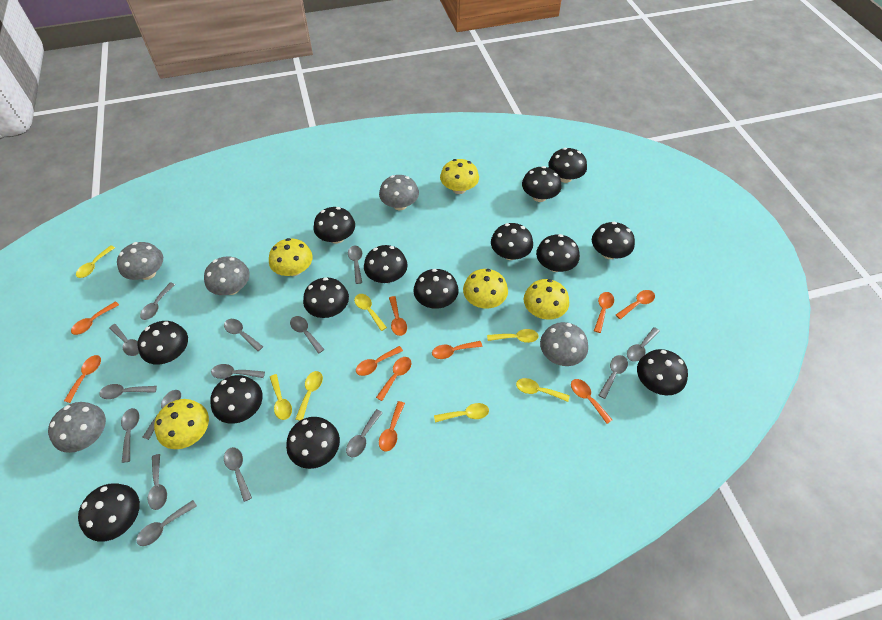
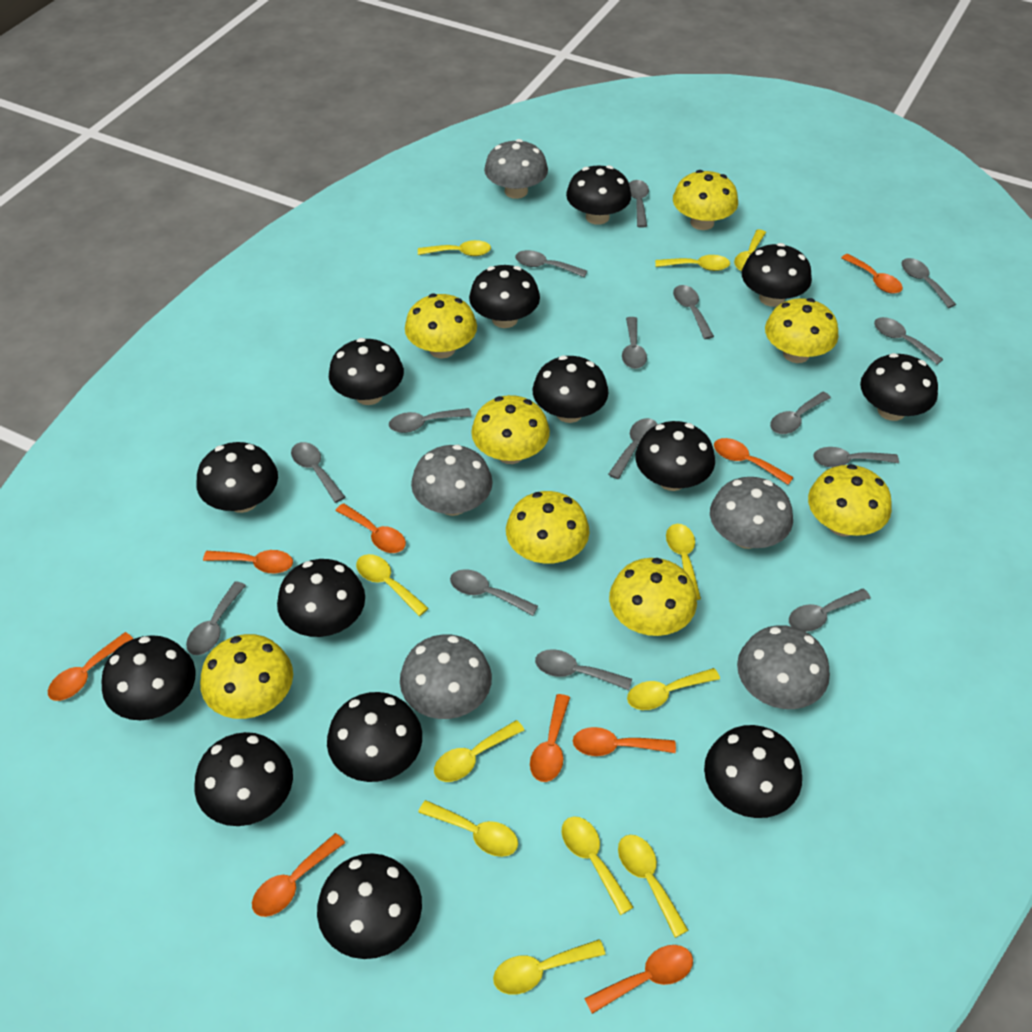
orange spoon: [64,355,101,403] [71,301,119,335] [356,346,403,376] [376,357,411,401] [379,401,405,452] [389,296,407,336] [432,341,482,359] [571,379,612,424] [594,292,614,333] [616,290,655,320] = 10 -> [48,632,133,701] [203,550,293,573] [252,833,345,917] [335,503,406,553] [530,694,570,782] [573,727,676,756] [584,945,693,1014] [714,438,794,485] [841,254,903,294] = 9
yellow mushroom: [154,399,209,449] [269,238,313,276] [440,159,479,194] [463,269,508,308] [524,279,569,320] = 5 -> [200,634,293,719] [405,294,477,359] [471,395,550,464] [506,491,589,564] [609,558,697,636] [673,170,738,230] [765,298,839,363] [808,464,892,537] = 8
yellow spoon: [76,245,115,278] [270,374,292,420] [295,371,323,421] [354,294,387,331] [434,403,489,423] [487,329,539,343] [516,378,570,402] = 7 -> [356,554,429,616] [418,240,491,256] [418,800,518,857] [434,720,524,782] [493,939,605,995] [561,816,634,915] [618,835,689,938] [627,668,720,710] [655,255,730,271] [666,524,701,600] [734,229,766,271] = 11

